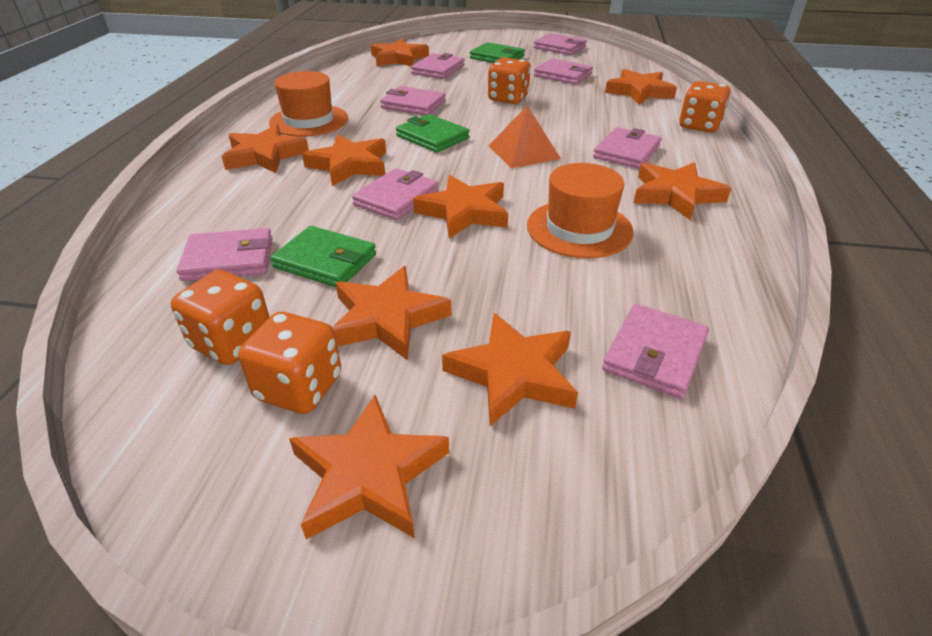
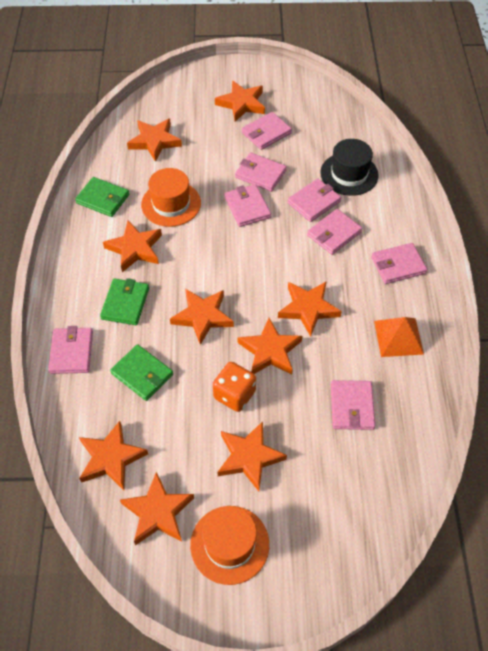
black hat: none = 0 -> [320,139,379,196] = 1
orange dice: [171,270,269,365] [238,312,341,414] [488,57,531,104] [679,81,731,133] = 4 -> [213,362,256,412] = 1

